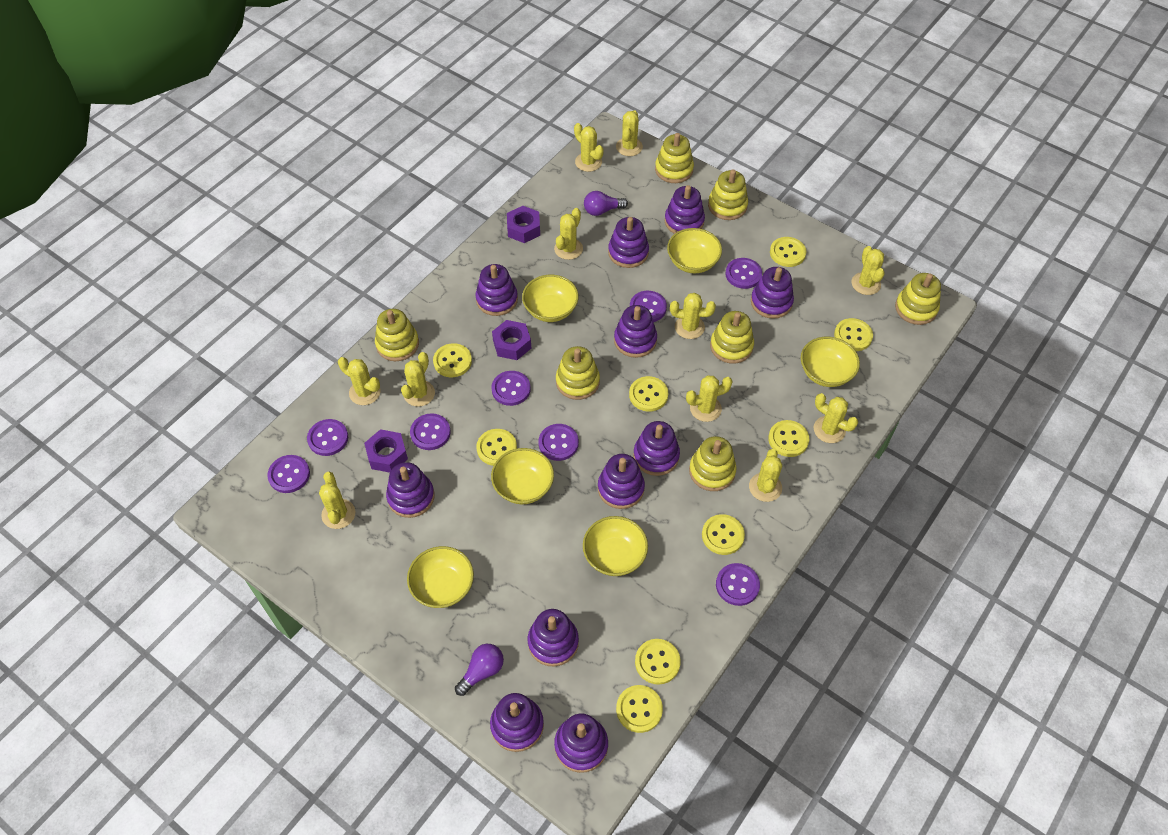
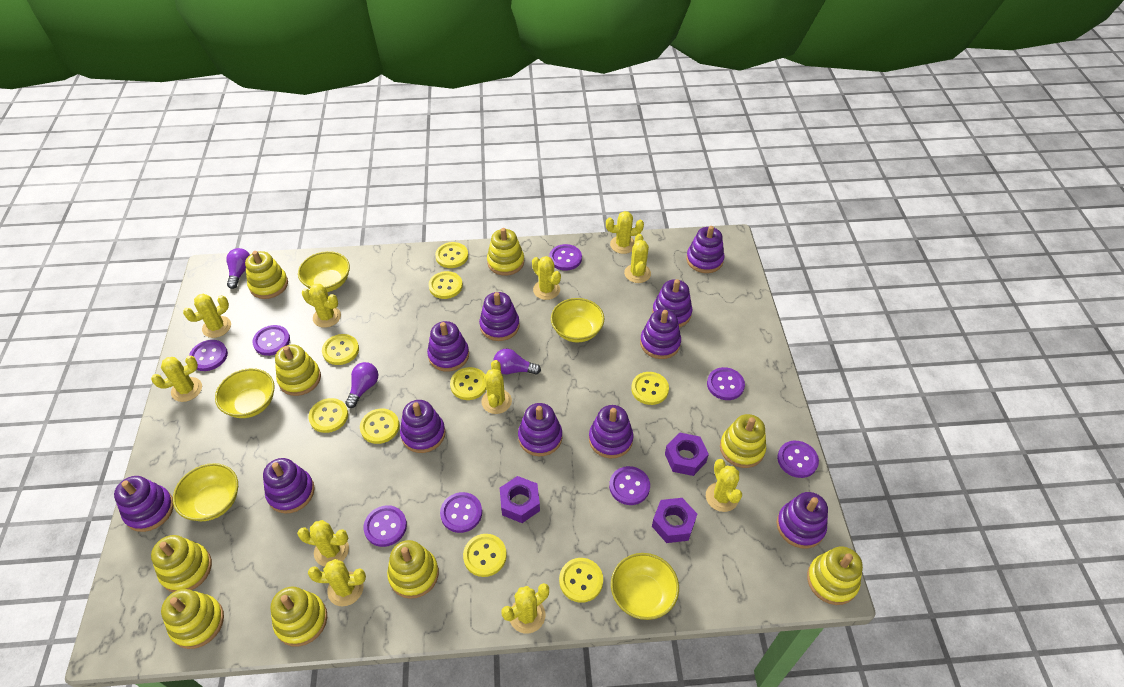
purple light bulb: [455,644,504,696] [584,191,628,216] = 2 -> [226,248,250,289] [345,362,378,408] [493,349,541,375] = 3
yellow bowl: [407,546,474,608] [491,448,554,504] [522,275,579,322] [583,516,648,576] [667,228,722,273] [801,337,860,387] = 6 -> [173,463,238,521] [215,368,275,418] [298,251,350,292] [551,298,604,343] [611,553,679,620] = 5
yellow stacking toy: [375,309,419,361] [556,346,600,400] [655,133,694,183] [689,436,737,491] [708,170,748,220] [710,311,754,364] [895,273,941,325] = 7 -> [151,535,212,592] [161,589,224,649] [245,251,288,299] [270,587,327,647] [275,345,321,396] [387,540,439,599] [487,228,524,276] [720,414,766,468] [807,546,863,605] = 9

